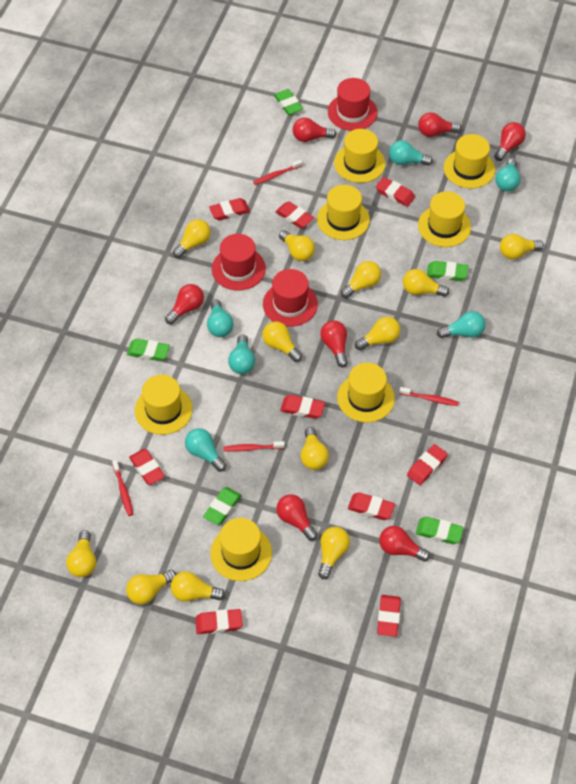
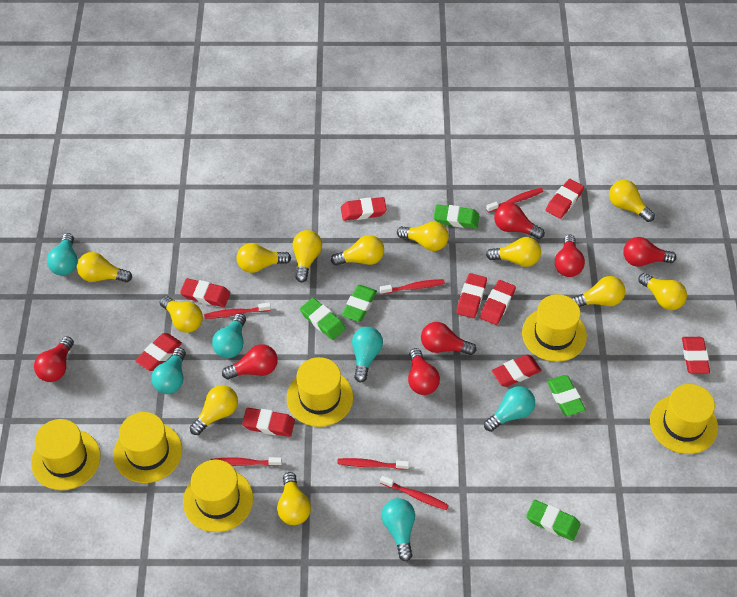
red hat: [212,234,266,290] [263,269,318,327] [328,78,378,131] = 3 -> none = 0
red toothbrush: [112,460,133,516] [223,441,285,452] [253,160,302,185] [399,387,459,406] = 4 -> [204,303,271,319] [211,457,282,466] [337,458,409,470] [380,279,445,294] [380,475,449,510] [486,188,544,213] = 6
yellow hat: [135,375,193,435] [210,518,272,581] [317,185,370,240] [334,129,385,183] [337,363,395,422] [418,191,471,247] [444,134,495,188] = 7 -> [31,419,101,490] [113,412,182,483] [183,460,253,532] [287,357,353,427] [522,294,587,362] [650,384,718,454] = 6

